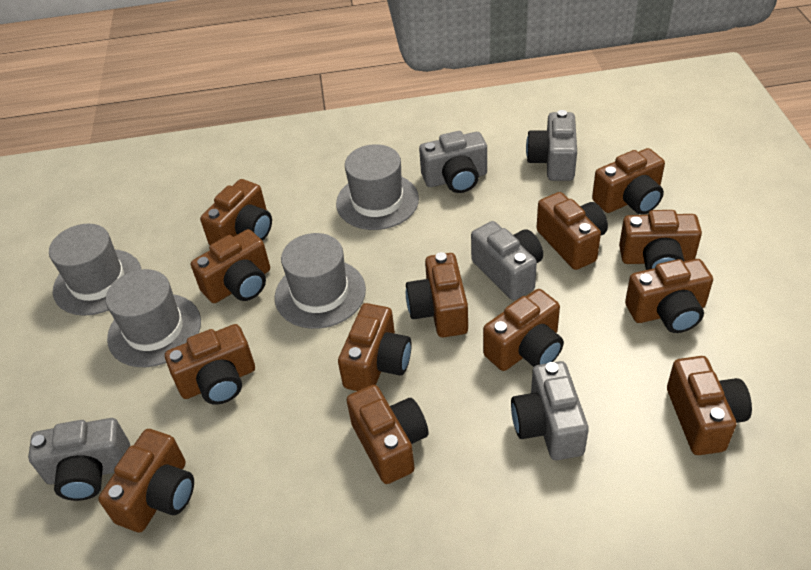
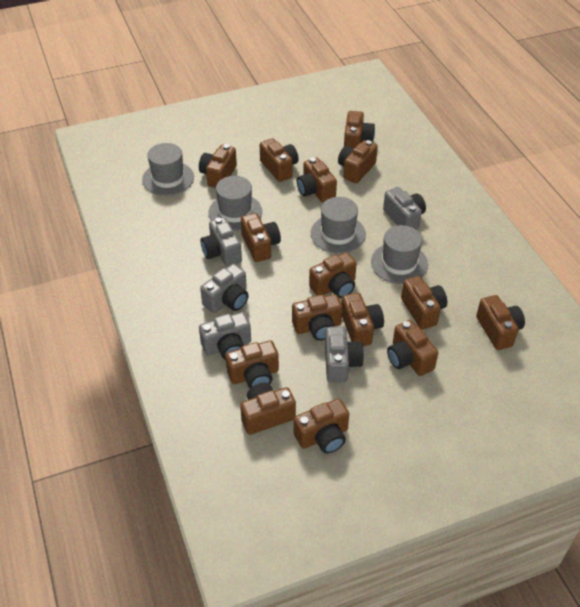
brown camera: [98,429,194,533] [165,324,255,405] [191,229,270,303] [200,179,272,245] [338,303,412,391] [347,385,429,484] [406,252,468,337] [483,289,564,371] [536,192,608,270] [592,148,665,215] [619,210,702,270] [625,259,713,333] [667,356,752,455] = 13 -> [199,144,237,188] [225,340,279,388] [240,383,296,435] [241,213,281,262] [260,138,299,182] [292,294,343,341] [294,399,349,454] [297,158,337,203] [309,252,357,298] [338,140,378,183] [342,293,384,346] [344,111,375,148] [387,320,438,376] [401,276,447,330] [476,295,525,350] = 15

